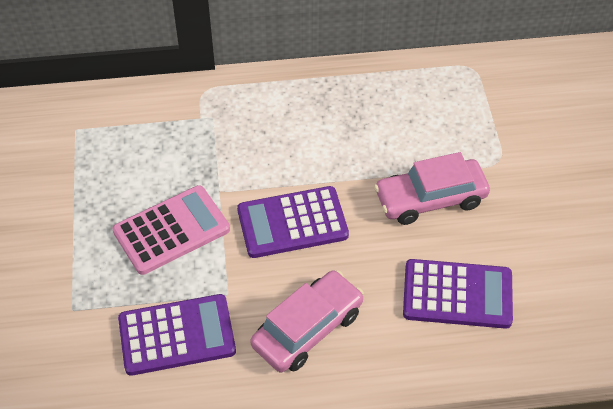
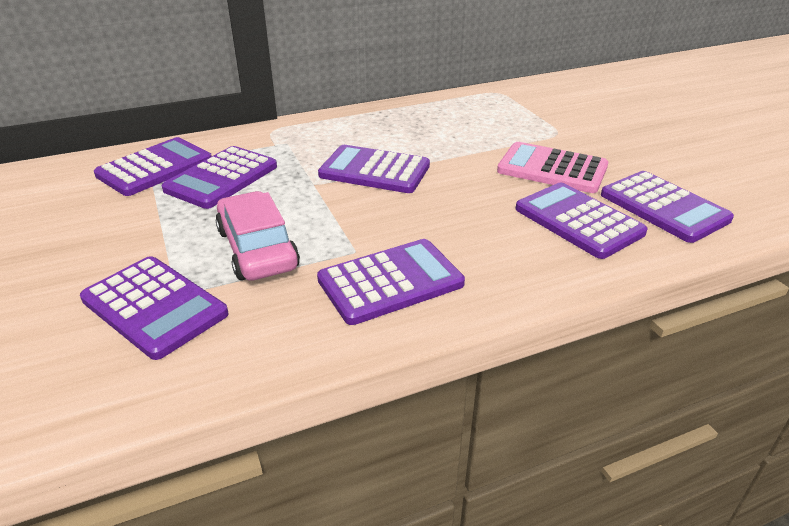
pink car: [250,270,364,372] [374,152,490,225] = 2 -> [215,191,300,281] = 1
purple calculator: [118,294,236,376] [237,186,349,258] [403,259,513,329] = 3 -> [80,256,228,360] [94,137,212,196] [162,146,277,209] [317,239,465,325] [318,145,430,193] [516,182,647,259] [601,171,734,243] = 7

